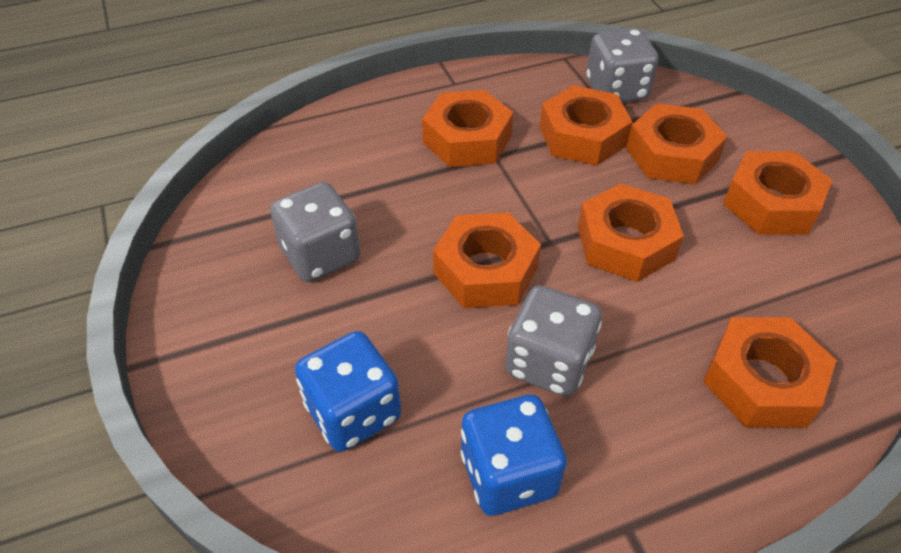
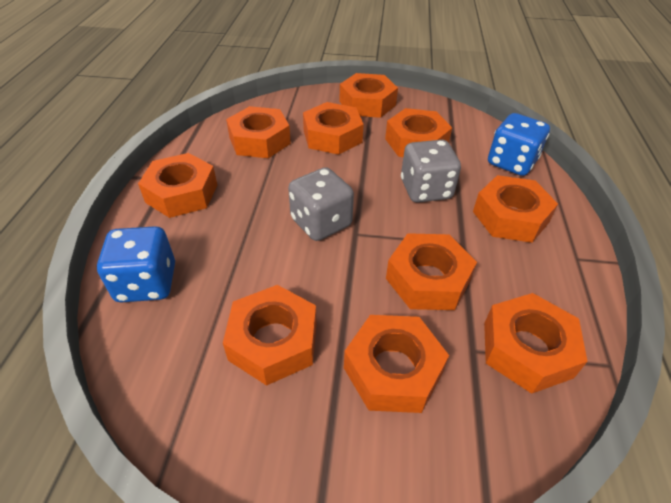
grey dice: [270,182,360,282] [505,285,602,397] [587,28,659,102] = 3 -> [288,167,354,241] [401,140,461,202] = 2
orange nut: [422,90,513,167] [433,213,541,308] [540,85,632,166] [578,184,684,282] [626,103,727,185] [703,317,836,428] [723,151,832,235] = 7 -> [138,153,217,218] [223,285,317,386] [226,106,291,158] [303,102,364,155] [339,73,398,118] [344,315,449,413] [385,108,452,157] [386,233,477,310] [473,175,558,243] [484,293,588,394] = 10

